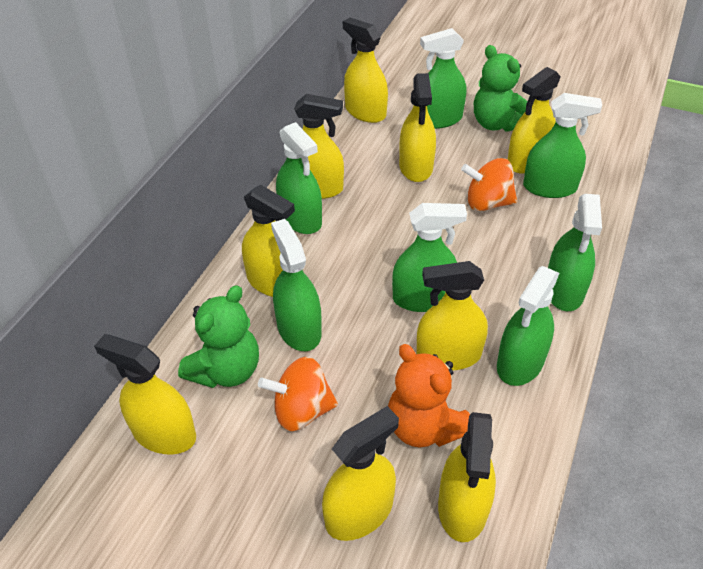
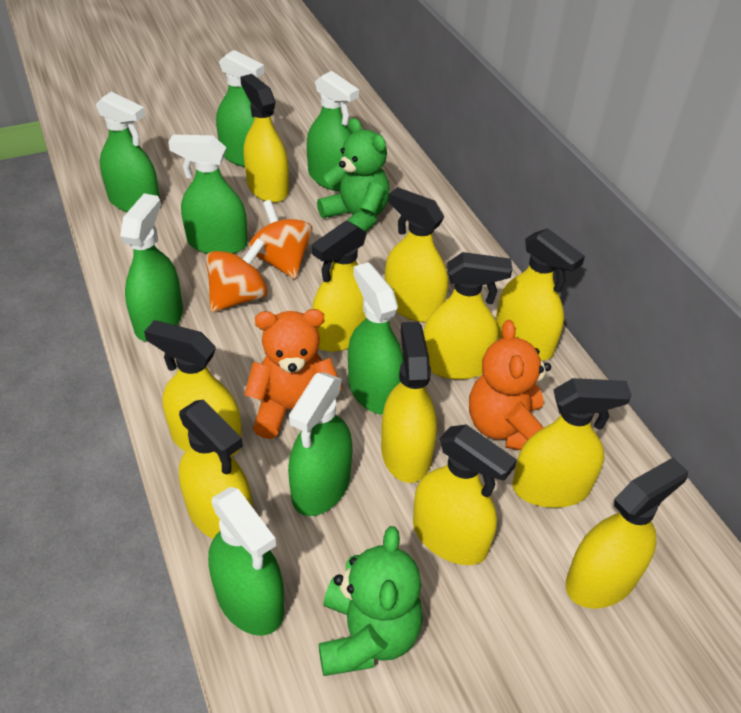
green spray bottle: [271,219,322,351] [276,122,322,234] [392,203,467,312] [420,28,466,129] [497,266,559,386] [523,93,602,198] [548,194,602,311] = 7 -> [96,92,160,212] [120,193,183,342] [168,134,248,254] [208,487,284,636] [216,50,264,167] [288,373,353,516] [307,71,359,191] [348,262,403,415] = 8
orange teddy bear: [388,344,470,448] = 1 -> [244,309,342,439] [469,320,551,450] = 2
yellow spray bottle: [94,334,196,455] [242,184,295,297] [294,94,344,199] [322,406,399,541] [343,18,388,123] [399,73,436,182] [417,261,488,371] [438,412,496,542] [507,67,561,174] = 9 -> [144,320,242,457] [179,400,253,539] [240,74,289,203] [311,220,367,352] [381,322,437,483] [385,187,448,322] [413,424,517,565] [423,252,512,379] [496,228,585,361] [513,378,631,508] [566,458,688,608] = 11

